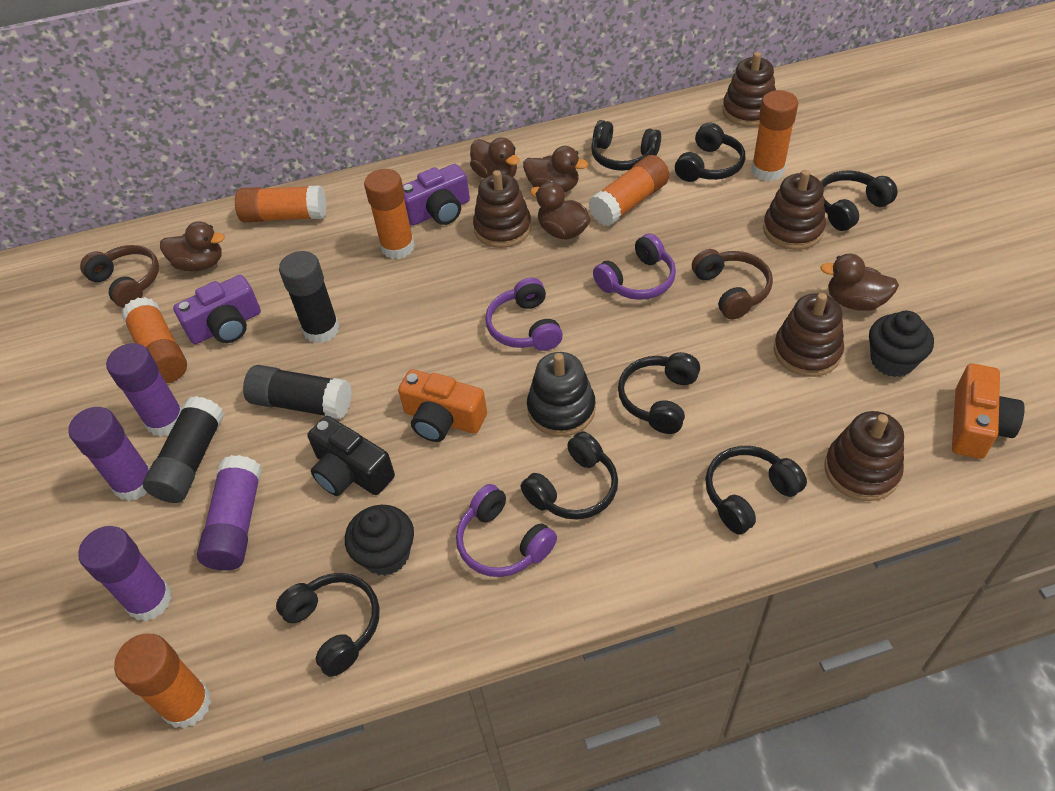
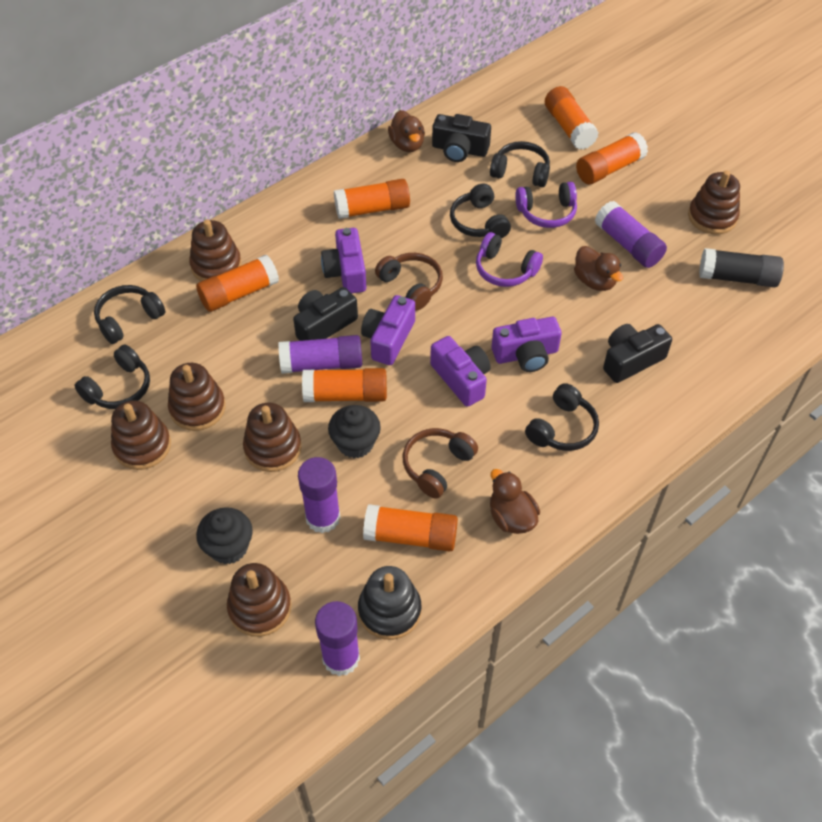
black camera: [307,416,395,496] = 1 -> [293,287,358,341] [432,114,491,162] [603,324,672,383] = 3
black glue stick: [143,396,224,503] [243,365,352,419] [279,251,340,343] = 3 -> [699,248,784,287] = 1
black headphones: [276,573,380,677] [521,431,618,520] [591,120,661,171] [618,352,700,434] [675,123,745,182] [705,446,807,534] [821,170,898,231] = 7 -> [75,345,150,409] [94,285,165,344] [450,183,511,238] [490,141,550,187] [525,383,599,451] = 5
brown duck: [160,221,225,271] [470,137,520,178] [523,146,588,192] [530,182,591,240] [820,254,899,311] = 5 -> [388,110,425,152] [490,469,540,534] [574,246,623,291] = 3
brown stacking toy: [473,170,532,248] [722,52,776,127] [763,170,826,250] [774,293,844,377] [824,411,904,501] = 5 -> [111,400,171,470] [168,363,226,431] [189,219,242,281] [227,563,292,637] [243,403,301,472] [688,170,740,234] = 6
orange camera: [398,369,487,442] [952,363,1025,459] = 2 -> none = 0
purple camera: [173,275,261,344] [403,164,470,226] = 2 -> [321,228,366,293] [361,295,415,365] [430,336,491,407] [491,317,562,372] = 4
purple headphones: [456,484,557,577] [485,277,563,351] [593,233,676,300] = 3 -> [476,232,543,287] [515,182,577,228] = 2

